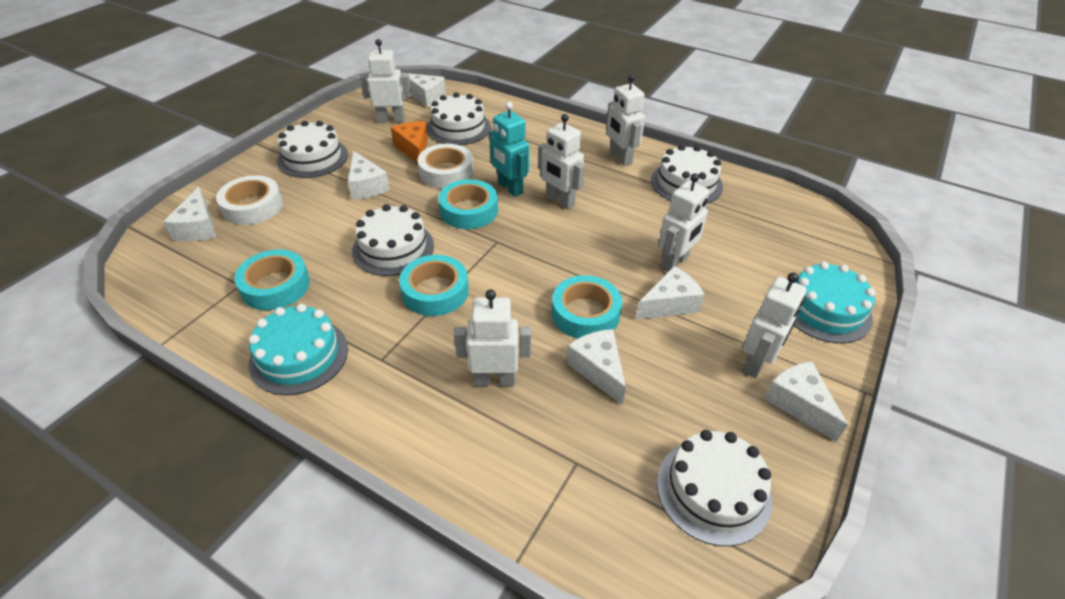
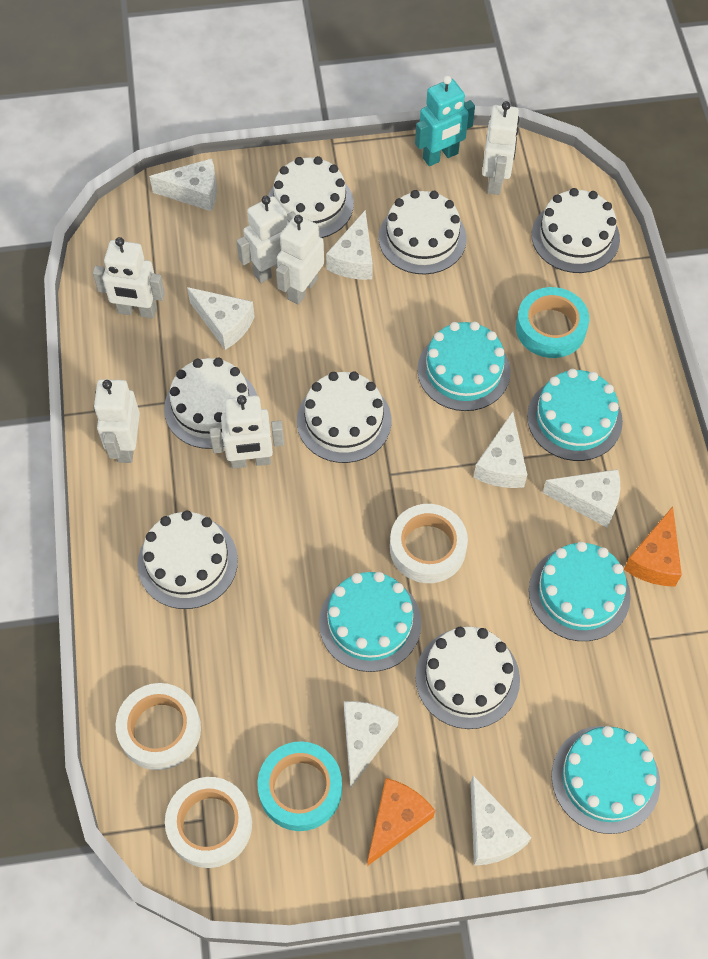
orange cheese: [391,121,428,164] = 1 -> [367,778,435,866] [624,506,682,587] = 2
turquoise cake: [248,304,348,395] [794,262,875,343] = 2 -> [319,572,421,672] [417,322,511,411] [527,369,623,461] [529,541,631,641] [552,726,660,834] = 5
turquoise tape: [234,249,310,310] [399,255,469,316] [438,179,498,229] [552,275,622,339] = 4 -> [257,741,342,831] [516,287,589,358] = 2
white cake: [277,121,348,178] [352,204,434,276] [427,92,491,145] [651,145,723,203] [657,430,772,547] = 5 -> [137,511,238,609] [164,358,257,449] [268,156,354,238] [297,371,391,463] [378,190,467,274] [415,627,520,729] [532,188,620,273] = 7
white cheese: [163,187,216,241] [348,151,390,200] [401,73,446,107] [566,329,626,405] [636,266,705,320] [764,361,848,442] = 6 -> [149,159,217,211] [187,287,255,350] [326,210,373,280] [344,701,399,789] [470,776,532,866] [474,412,528,488] [543,469,620,528] = 7
white tape: [216,175,283,225] [418,144,473,188] = 2 -> [116,683,201,770] [165,777,252,868] [390,504,468,583] = 3

